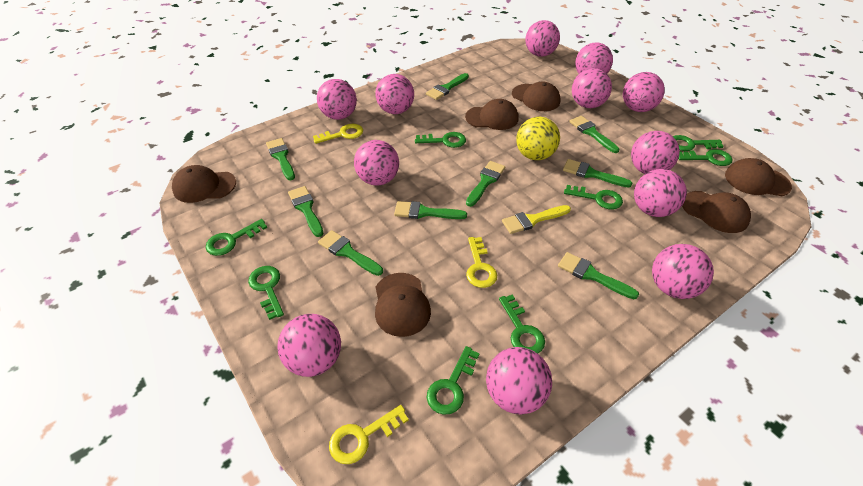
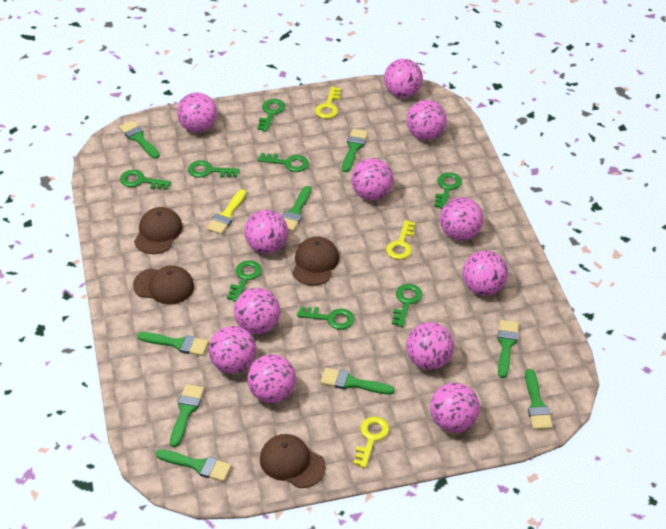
brown cap: [172,165,236,203] [375,273,431,337] [465,99,518,130] [512,81,561,111] [682,191,751,233] [725,158,792,196] = 6 -> [133,265,194,305] [134,207,183,254] [260,434,326,488] [293,236,339,286] = 4
yellow ball: [516,117,560,160] = 1 -> none = 0

